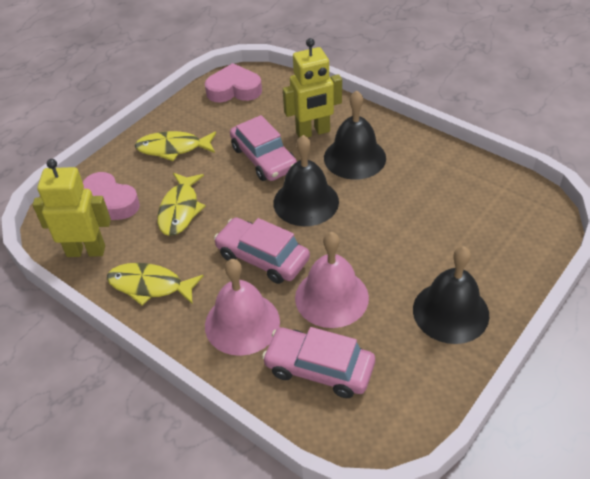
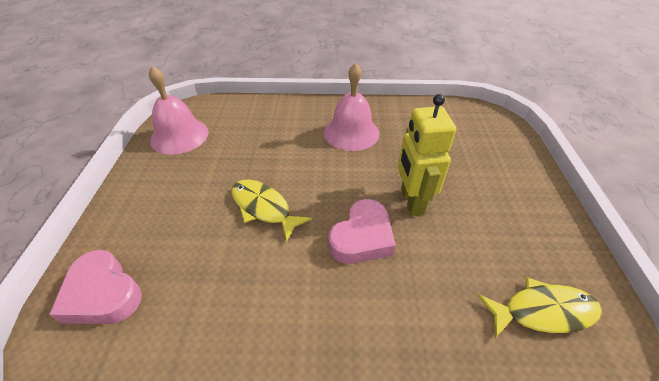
black bell: [273,135,339,226] [324,90,386,180] [413,246,489,344] = 3 -> none = 0
pink car: [214,217,310,284] [230,115,297,181] [262,327,375,398] = 3 -> none = 0
yellow fish: [107,263,204,306] [135,131,216,161] [157,173,206,236] = 3 -> [231,180,312,242] [477,277,602,338] = 2
yellow robot: [33,159,111,257] [283,38,342,137] = 2 -> [398,94,456,216] = 1

